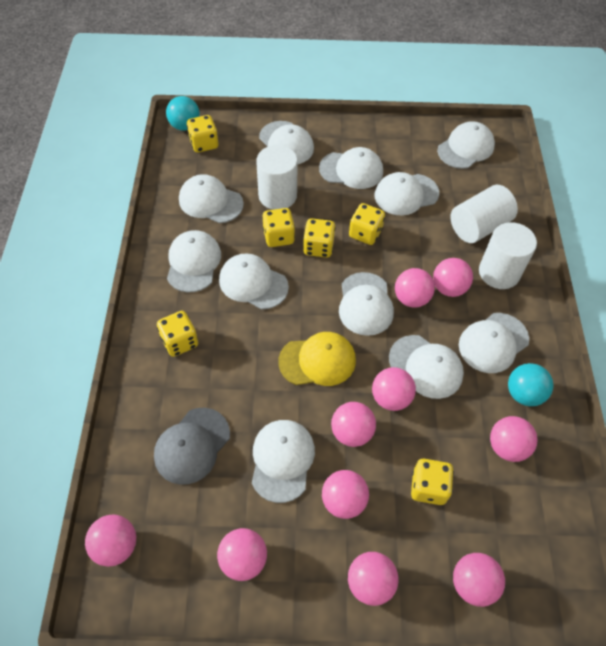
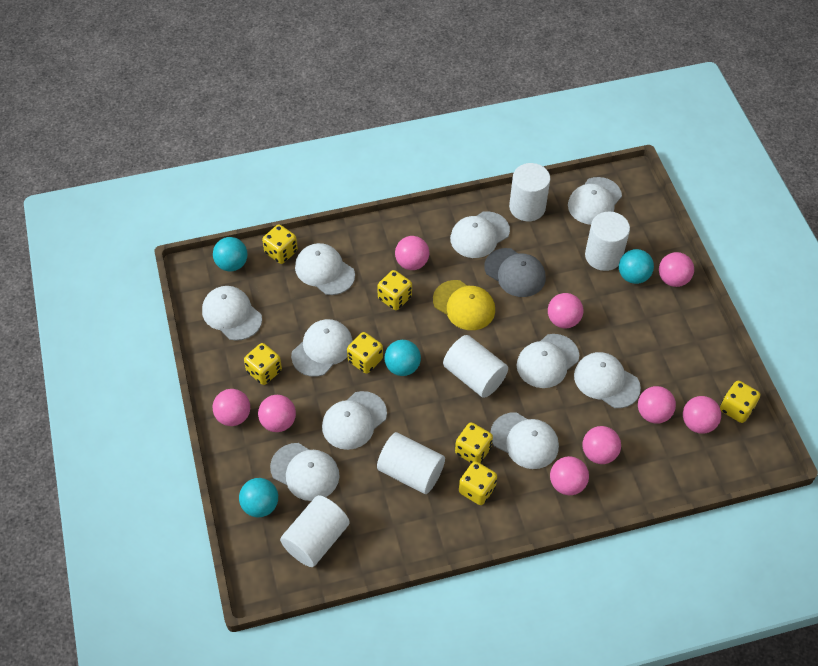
pink ball: [85,515,136,567] [217,528,267,581] [322,470,369,519] [331,402,376,447] [348,552,399,606] [372,367,416,411] [395,268,435,308] [433,258,473,297] [453,553,505,607] [490,416,538,462] = 10 -> [213,389,250,426] [258,395,296,432] [395,236,429,270] [548,293,583,328] [550,456,589,495] [582,426,621,464] [638,386,676,424] [659,252,694,287] [683,396,721,434] = 9
turquoise ball: [166,96,200,131] [508,363,554,406] = 2 -> [213,237,248,272] [239,478,278,517] [384,340,421,376] [619,249,654,284] = 4
white cap: [167,230,221,292] [179,174,244,223] [219,253,289,309] [252,420,315,503] [259,121,314,164] [319,147,383,189] [339,272,394,336] [375,172,439,216] [389,335,464,399] [437,121,495,169] [459,313,529,373] = 11 -> [202,286,262,341] [270,443,339,501] [291,319,353,377] [295,243,355,295] [322,391,387,450] [450,211,510,258] [490,412,559,469] [517,334,579,388] [568,177,622,225] [574,352,641,408] = 10
white cylinder: [256,145,298,210] [450,185,518,243] [479,222,537,289] = 3 -> [280,495,350,567] [377,432,445,494] [443,335,508,398] [509,163,550,221] [585,212,630,271] = 5
yellow dice: [157,311,198,357] [187,115,218,153] [263,208,295,247] [303,218,336,258] [349,203,385,245] [411,459,454,505] = 6 -> [244,343,282,385] [262,225,298,264] [347,332,383,374] [377,270,412,310] [455,422,493,463] [459,461,497,505] [720,381,760,423] = 7

